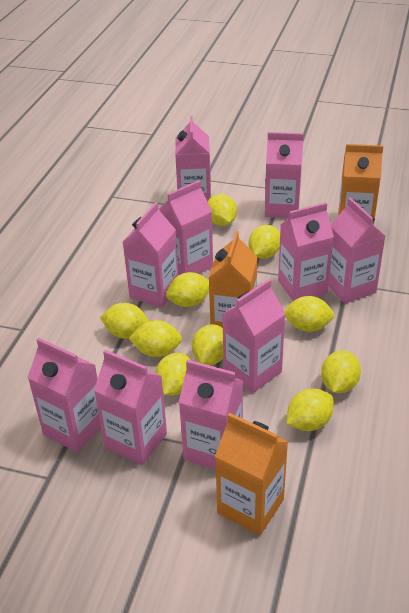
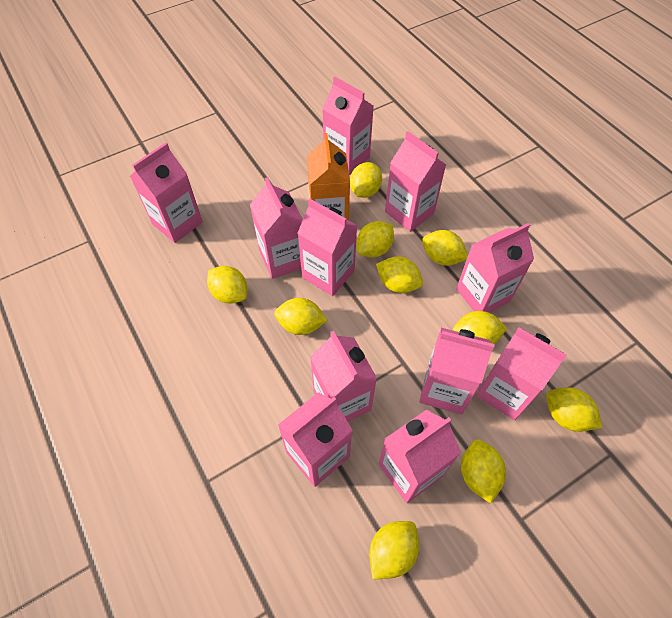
orange carton: [209,231,258,328] [215,413,288,536] [338,144,383,225] = 3 -> [307,133,350,220] = 1
pink carton: [27,338,101,453] [94,350,167,465] [123,202,179,307] [159,180,213,275] [175,116,211,202] [179,360,243,470] [222,279,286,393] [265,132,304,218] [278,202,334,301] [329,197,385,304] = 10 -> [130,143,203,243] [250,177,303,279] [278,392,353,487] [297,199,358,296] [310,331,377,422] [322,77,374,175] [379,410,461,503] [385,131,446,232] [419,328,495,414] [456,223,534,313] [476,327,567,420] = 11

